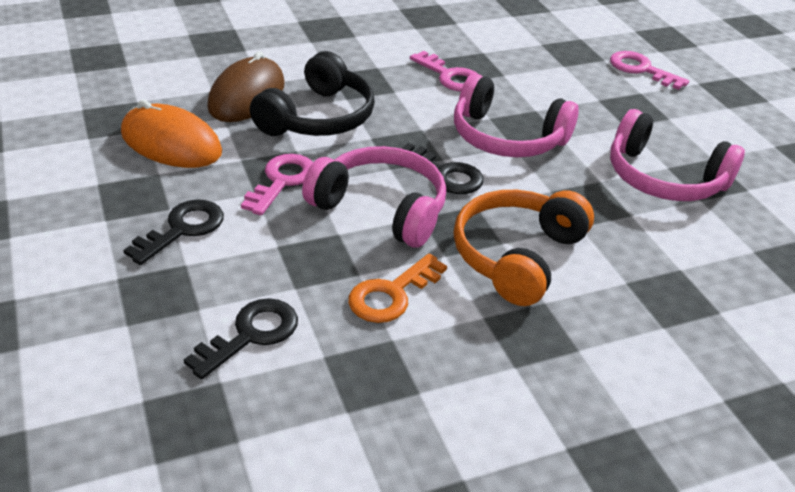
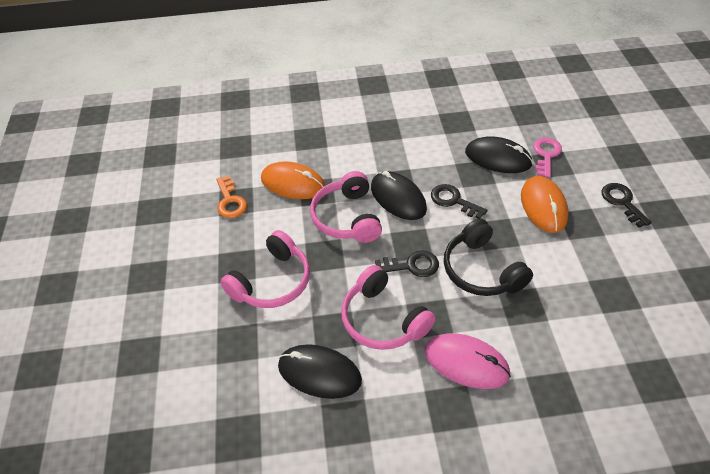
black mouse: none = 0 -> [278,344,362,399] [371,171,427,220] [465,136,533,173] = 3
brown mouse: [207,51,285,122] = 1 -> none = 0
orange headphones: [454,190,594,306] = 1 -> none = 0
orange mouse: [121,100,222,168] = 1 -> [261,161,325,199] [521,176,569,233] = 2
pink key: [241,154,313,215] [410,51,478,91] [610,51,689,90] = 3 -> [533,137,562,178] = 1
pink mouse: none = 0 -> [425,333,511,389] = 1

